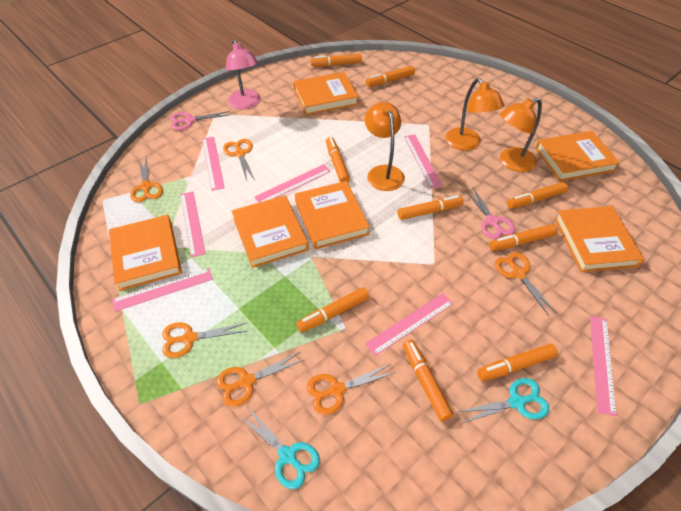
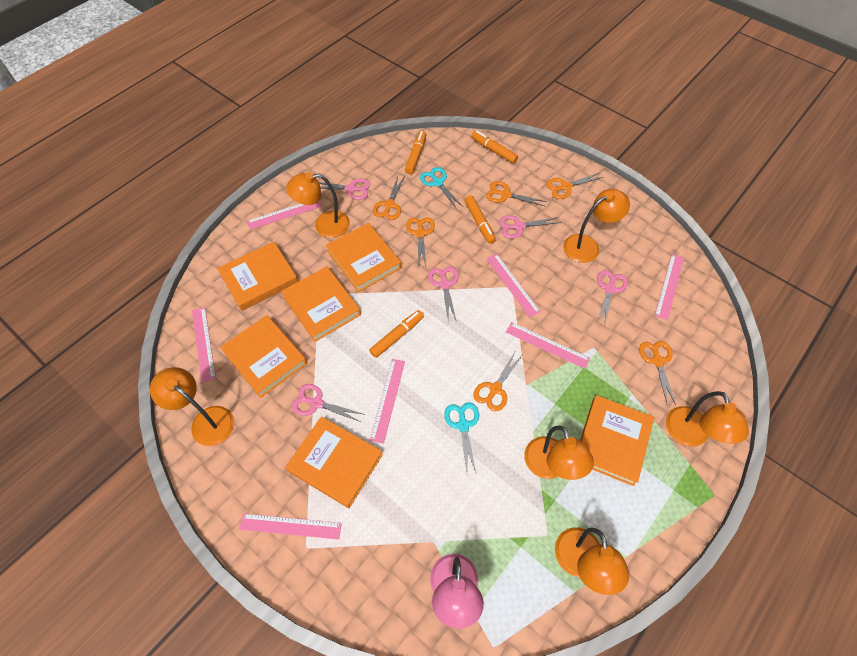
orange lamp: [365,102,405,191] [445,78,504,151] [500,98,542,172] = 3 -> [150,367,234,446] [286,172,350,238] [524,426,594,480] [555,527,629,595] [563,189,630,263] [666,391,749,446] = 6
orange marker: [296,287,369,332] [311,54,362,67] [326,137,350,182] [366,66,415,87] [397,195,463,220] [403,340,453,421] [477,344,558,381] [490,224,557,251] [507,182,568,209] = 9 -> [369,310,424,358] [405,131,426,174] [465,195,496,244] [471,131,518,163] = 4
pink scissors: [170,111,230,130] [466,188,515,239] = 2 -> [292,384,363,422] [319,178,370,200] [428,266,459,322] [499,215,561,239] [597,270,628,324] = 5

